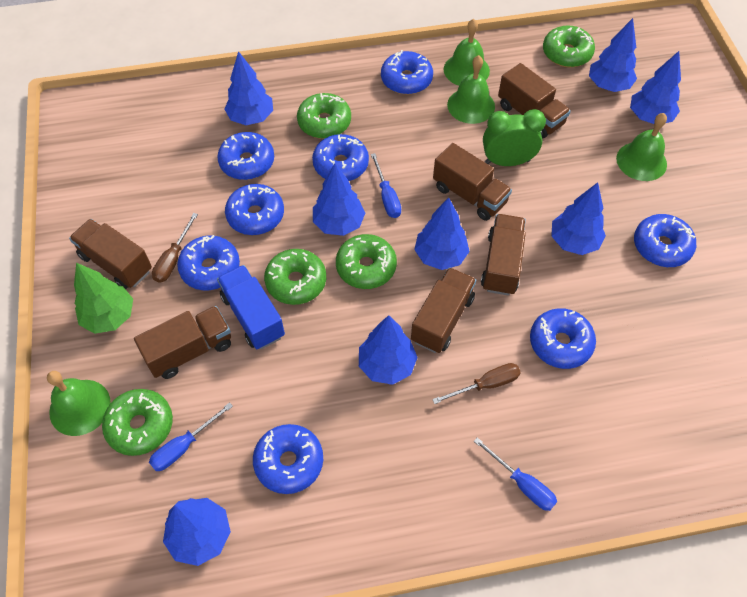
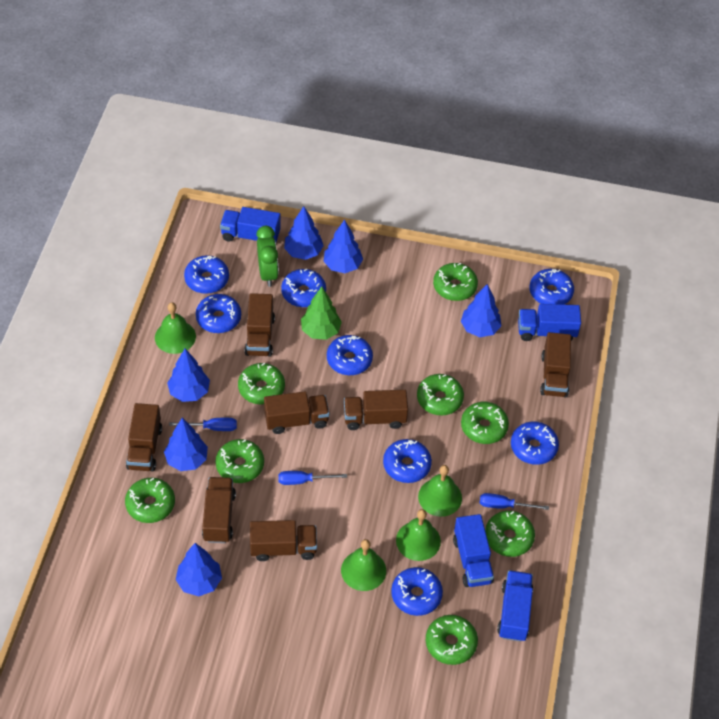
blue tree: [163,498,231,566] [224,51,273,125] [313,163,365,236] [359,315,418,385] [414,197,470,270] [551,182,606,255] [589,18,637,92] [630,51,681,124] = 8 -> [164,418,208,471] [167,349,210,402] [176,543,222,596] [284,206,324,260] [324,219,363,273] [461,284,502,337] = 6
blue truck: [217,265,285,349] = 1 -> [220,207,281,242] [453,514,494,587] [497,570,533,642] [518,304,581,341] = 4
brown screwdriver: [152,213,198,283] [432,363,521,404] = 2 -> none = 0
brown truck: [69,219,152,289] [134,306,231,379] [411,267,476,353] [433,143,512,221] [481,214,526,296] [498,63,571,138] = 6 -> [126,403,162,471] [202,477,236,543] [245,293,275,357] [250,520,317,561] [264,391,329,434] [344,390,408,430] [540,332,571,397] = 7
green donut: [102,389,173,456] [264,249,326,305] [297,93,351,139] [336,234,397,289] [543,25,595,67] = 5 -> [125,478,175,523] [215,439,264,483] [238,363,285,404] [417,374,464,415] [426,615,478,665] [433,263,478,301] [461,402,509,444] [485,511,535,557] = 8

